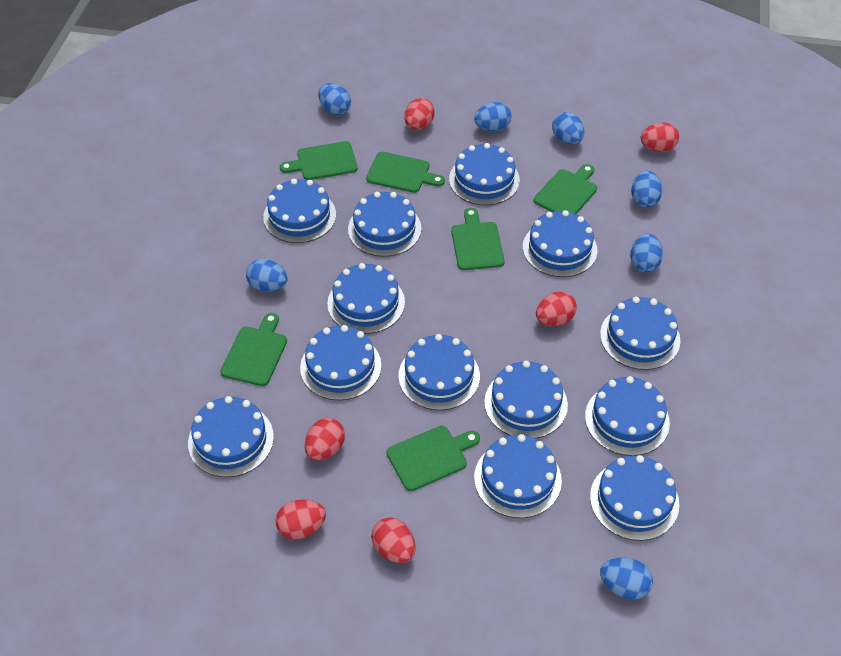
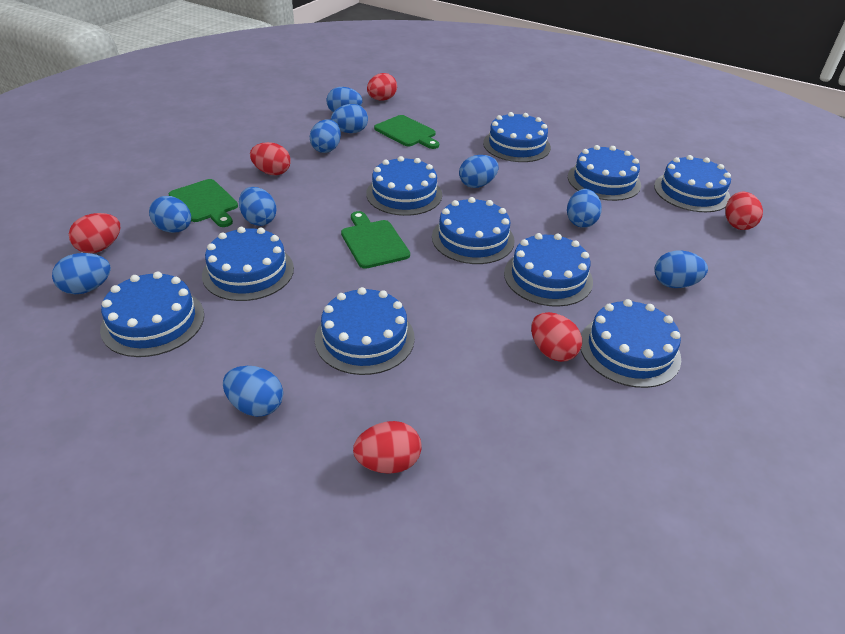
blue cake: [188,396,274,477] [263,179,336,243] [300,325,381,400] [327,263,405,334] [348,192,422,257] [398,334,480,410] [449,143,520,205] [474,434,562,518] [484,361,568,439] [523,210,597,277] [585,376,670,456] [590,455,679,541] [600,297,680,370] = 13 -> [100,271,204,357] [202,227,294,301] [315,287,415,375] [366,156,442,216] [432,197,515,264] [483,112,551,162] [504,233,593,307] [568,145,641,201] [581,299,681,388] [654,155,731,212] = 10
blue egg: [246,259,288,292] [318,83,351,115] [474,102,512,131] [552,112,584,144] [600,557,653,600] [630,233,663,273] [631,170,662,208] = 7 -> [52,253,111,294] [149,196,191,233] [223,366,283,417] [239,187,277,226] [310,119,341,153] [326,87,362,112] [331,104,368,133] [459,155,499,188] [567,189,602,228] [654,250,708,288] = 10
green cutting board: [220,313,287,386] [280,141,358,180] [366,152,445,193] [387,426,480,491] [451,208,505,270] [534,164,597,214] = 6 -> [169,179,238,227] [341,211,410,269] [374,115,439,149] = 3

